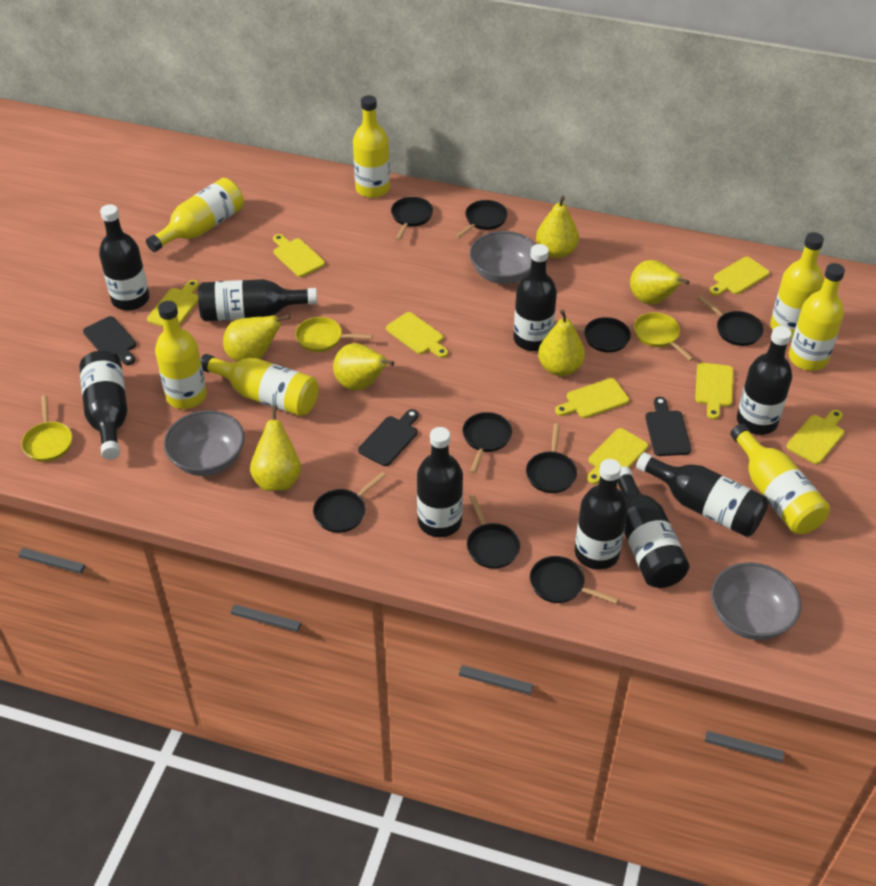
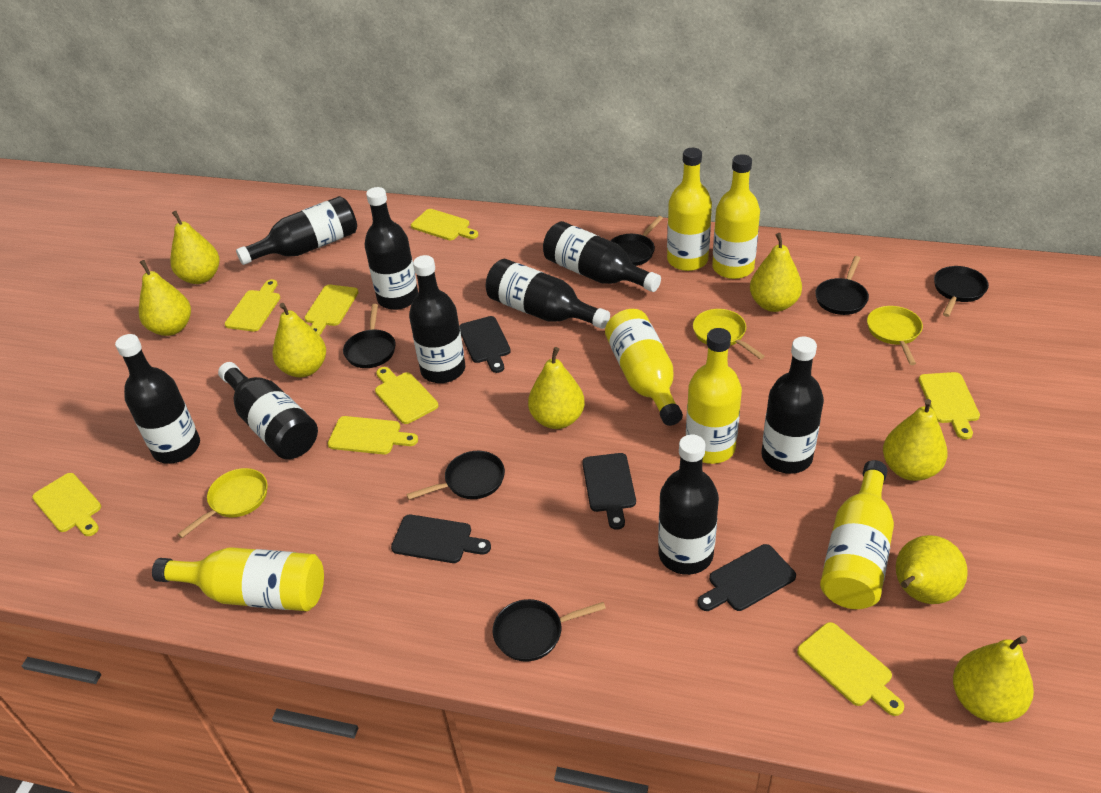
black cutting board: [83,316,136,365] [358,409,418,466] [645,397,691,456] = 3 -> [391,515,491,563] [459,316,511,373] [582,453,636,530] [698,544,796,611] = 4
black pan: [313,472,386,533] [391,197,433,240] [455,200,508,239] [463,412,512,473] [467,495,520,569] [526,423,577,493] [530,556,619,604] [554,317,631,353] [698,296,764,346] = 9 -> [343,304,395,368] [406,451,505,500] [493,599,606,662] [610,216,663,266] [815,256,869,315] [934,266,989,317] = 6
grey bowl: [164,410,245,476] [470,231,536,284] [711,562,801,640] = 3 -> none = 0
yellow bottle: [146,178,244,252] [155,301,207,409] [201,354,319,417] [353,95,390,198] [730,424,830,534] [770,232,824,339] [789,263,845,371] = 7 -> [152,547,324,611] [605,309,683,426] [667,148,712,271] [686,328,742,464] [712,154,760,279] [820,460,894,609] = 6
yellow pear: [223,315,290,362] [250,405,301,491] [333,343,394,391] [536,196,579,259] [538,309,585,376] [630,260,690,305] = 6 -> [139,260,191,336] [170,211,219,284] [272,303,326,377] [528,347,585,429] [750,233,802,312] [883,399,948,481] [896,535,968,604] [953,635,1034,723] = 8

